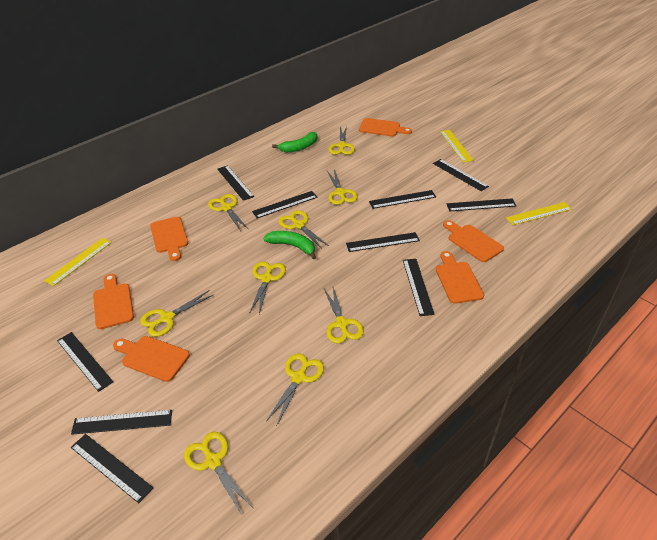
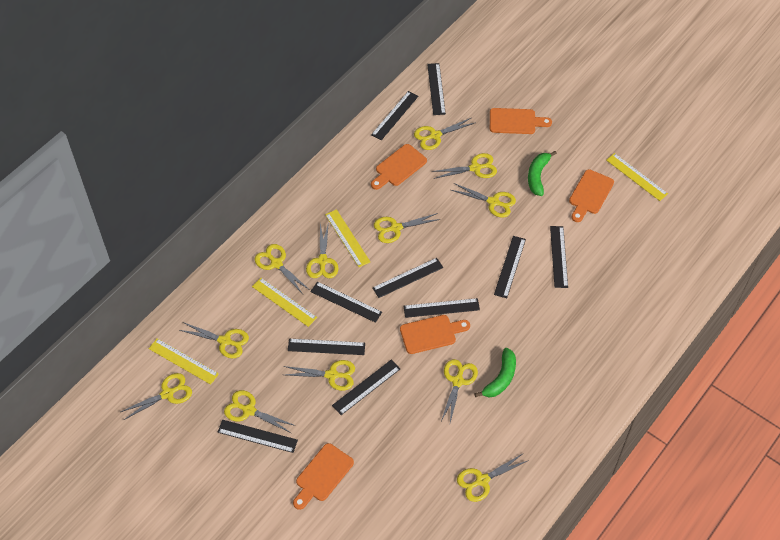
orange cutting board: [93,274,134,329] [113,336,190,382] [150,217,188,261] [359,118,412,137] [436,251,484,304] [443,220,504,262] = 6 -> [293,443,354,510] [371,144,427,190] [400,315,470,354] [490,108,552,134] [569,169,614,222] = 5
yellow ruler: [44,238,112,286] [440,130,474,162] [506,202,572,225] = 3 -> [149,338,219,385] [252,278,317,327] [325,209,370,267] [606,153,668,201] = 4
yellow scissors: [140,290,213,337] [184,432,252,515] [208,194,248,231] [249,261,286,314] [267,354,324,425] [279,210,329,249] [324,287,364,344] [327,170,358,205] [329,126,355,155] = 9 -> [120,373,192,420] [180,322,249,358] [224,390,296,433] [255,244,310,294] [284,360,355,391] [306,222,339,278] [374,213,441,243] [414,118,474,150] [431,153,497,179] [441,359,478,423] [451,183,516,218] [457,453,529,502] = 12

